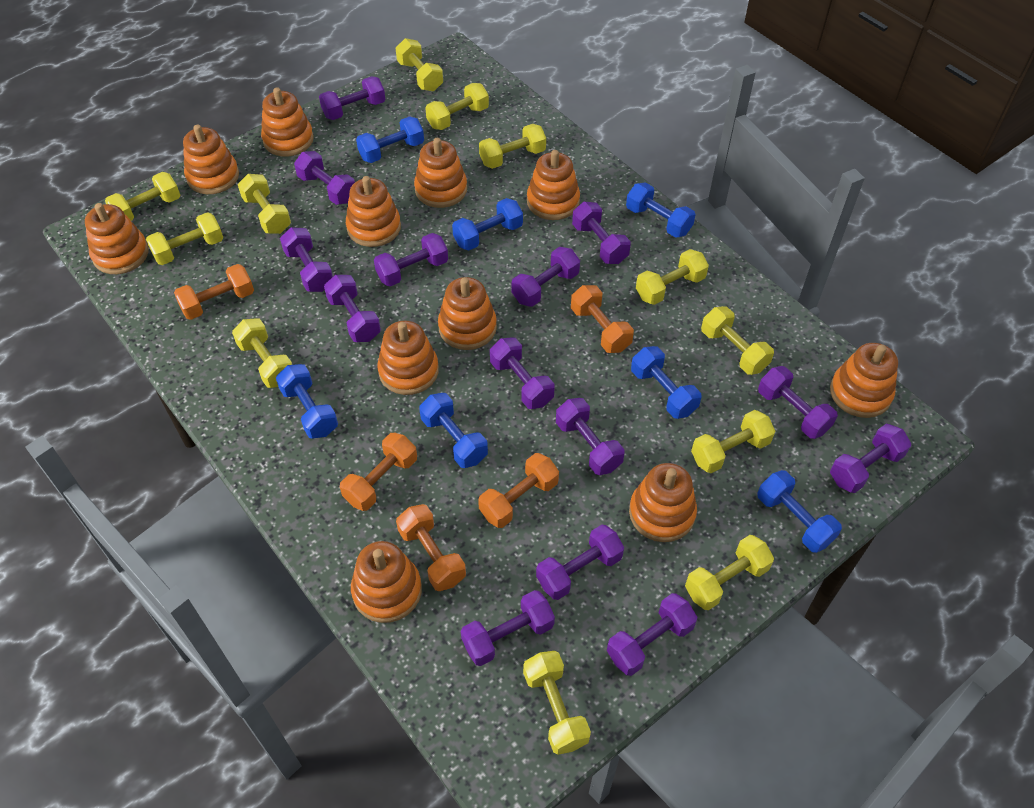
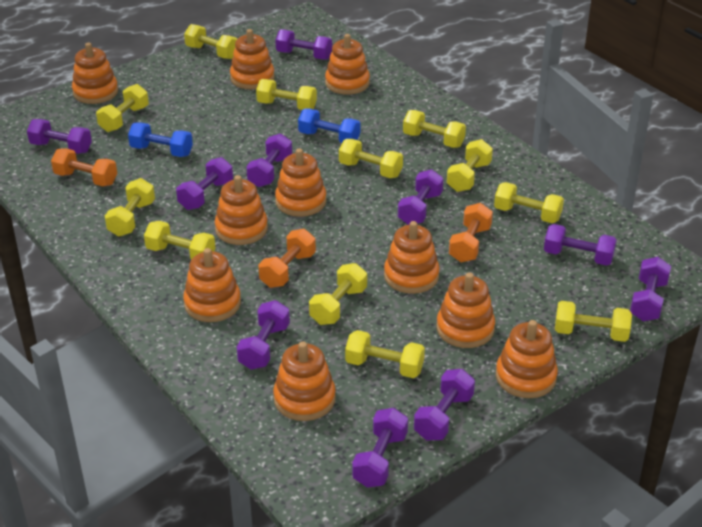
blue dumbbell: [276,364,338,439] [356,116,424,163] [419,393,488,468] [452,198,523,250] [626,182,696,238] [631,346,701,419] [757,470,842,553] = 7 -> [128,122,193,157] [298,108,360,143] = 2
orange dumbbell: [174,264,254,320] [340,433,417,511] [396,504,466,591] [478,453,559,528] [571,285,634,353] = 5 -> [51,148,117,186] [258,229,316,288] [449,203,493,262] = 3
orange stacking toy: [85,203,149,274] [183,125,239,194] [261,88,314,157] [346,176,401,247] [351,541,422,623] [377,321,439,395] [414,138,467,208] [438,277,497,350] [527,150,580,220] [629,463,697,542] [830,343,898,418] = 11 -> [72,43,118,104] [183,248,241,322] [215,175,268,245] [230,29,275,89] [273,341,336,421] [275,148,326,217] [325,34,370,95] [384,221,440,294] [436,273,495,348] [496,320,558,398] = 10
purple dumbbell: [280,227,333,292] [294,151,355,205] [319,76,385,120] [324,275,381,342] [374,233,448,286] [461,590,555,666] [490,337,555,409] [512,247,580,307] [536,525,624,600] [556,398,624,475] [572,202,631,264] [607,593,697,676] [758,366,838,439] [830,424,911,493] = 14 -> [27,119,92,154] [176,157,233,210] [237,300,290,370] [246,133,292,187] [275,29,332,60] [352,408,408,487] [398,169,444,225] [414,369,475,440] [544,224,617,266] [630,257,671,321] = 10

